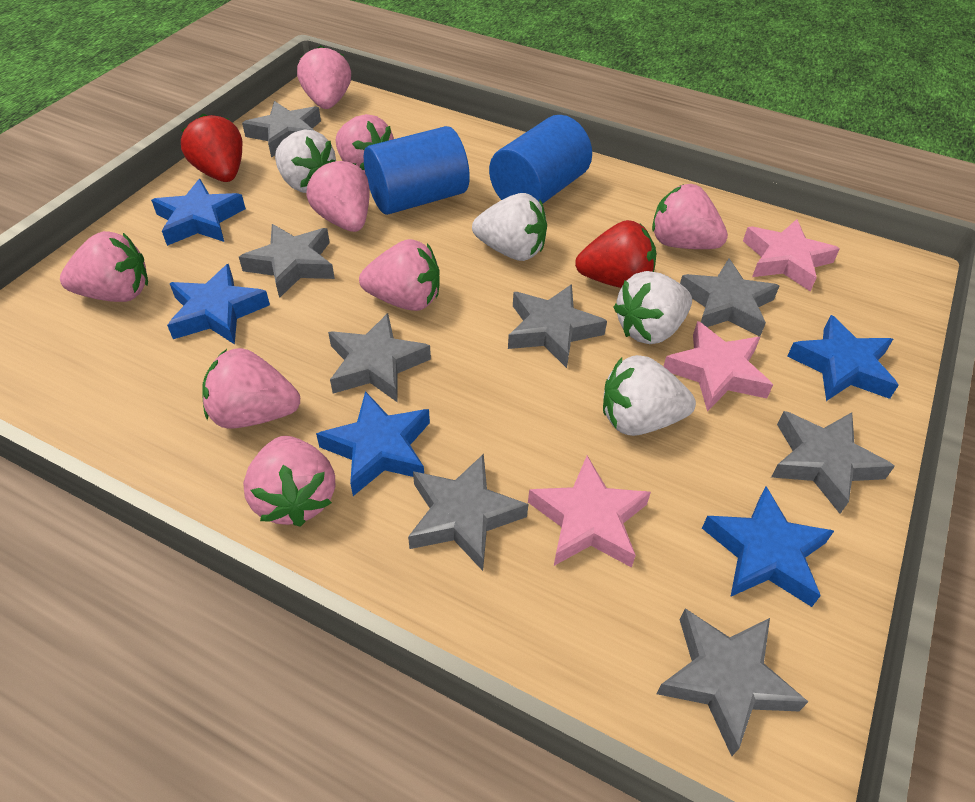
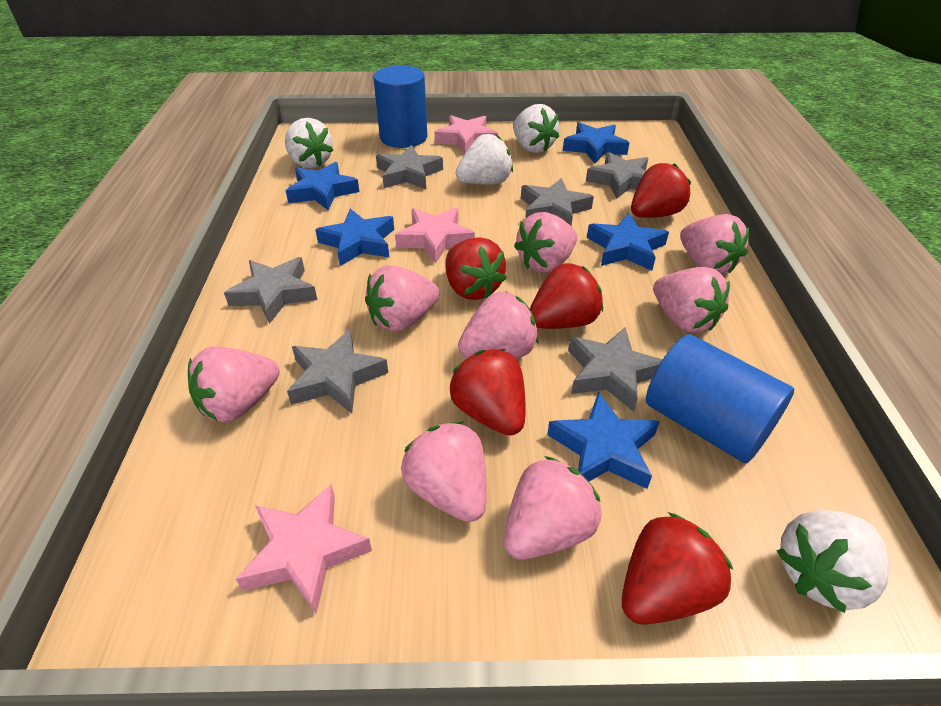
grey star: [239,224,335,298] [242,101,321,158] [328,313,431,403] [408,454,528,571] [508,284,607,368] [656,608,808,756] [680,259,779,337] [771,411,895,514] = 8 -> [224,257,317,324] [287,329,388,413] [376,145,443,189] [521,178,594,226] [568,327,663,412] [586,152,648,199] = 6
red strawberry: [181,114,242,182] [575,220,657,288] = 2 -> [446,237,507,300] [450,349,525,436] [530,263,603,329] [621,512,733,625] [631,163,691,218] = 5

